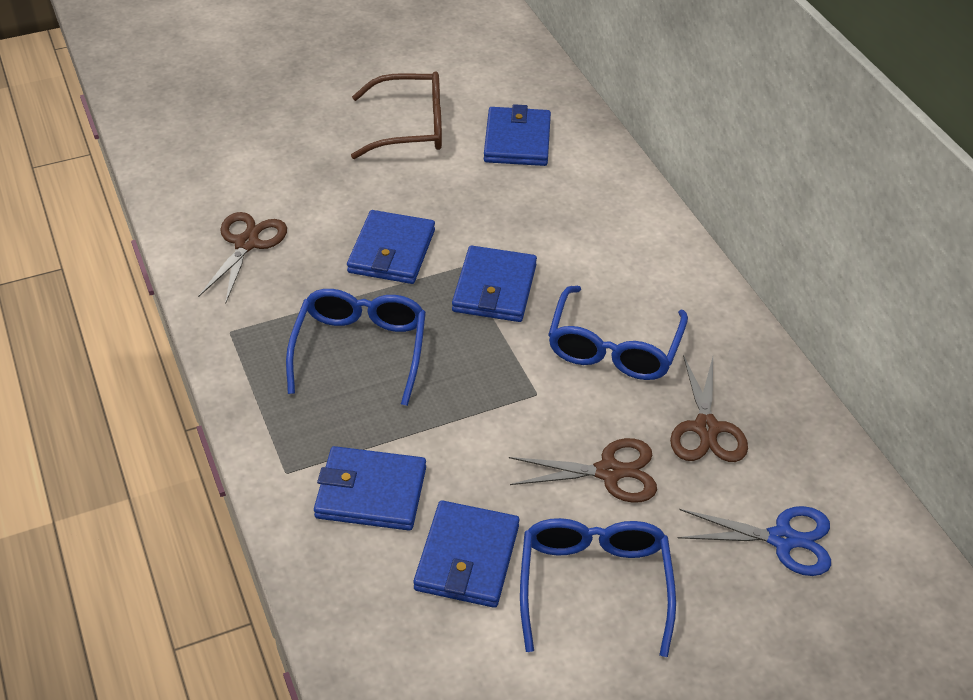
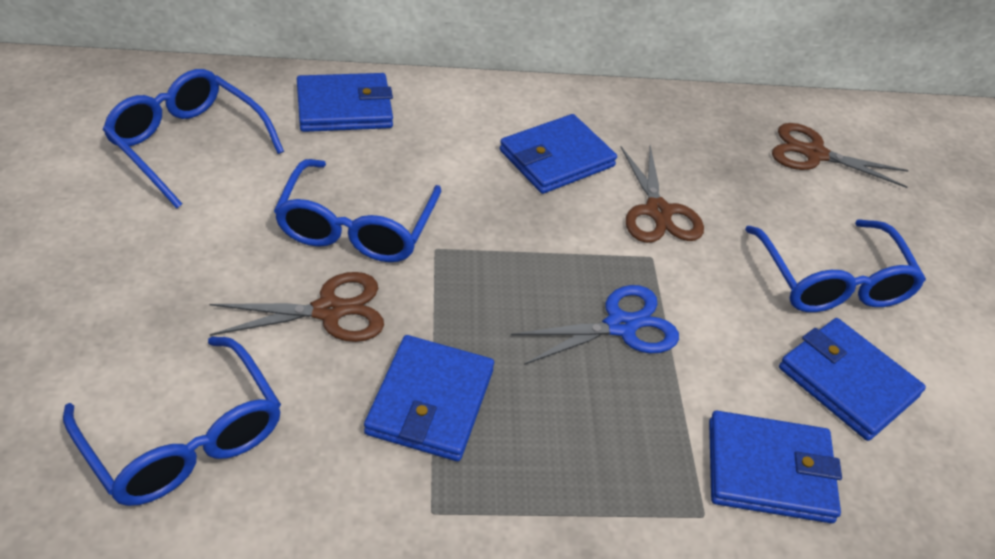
blue glasses: [286,289,426,406] [520,518,676,657] [548,286,688,380] = 3 -> [63,336,281,506] [103,69,284,209] [274,159,441,262] [745,219,926,312] = 4
brown glasses: [351,71,442,159] = 1 -> none = 0

